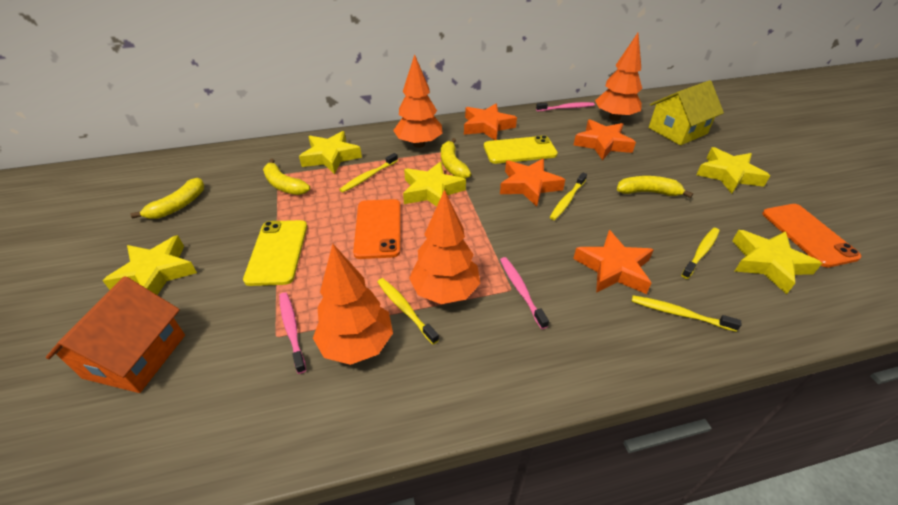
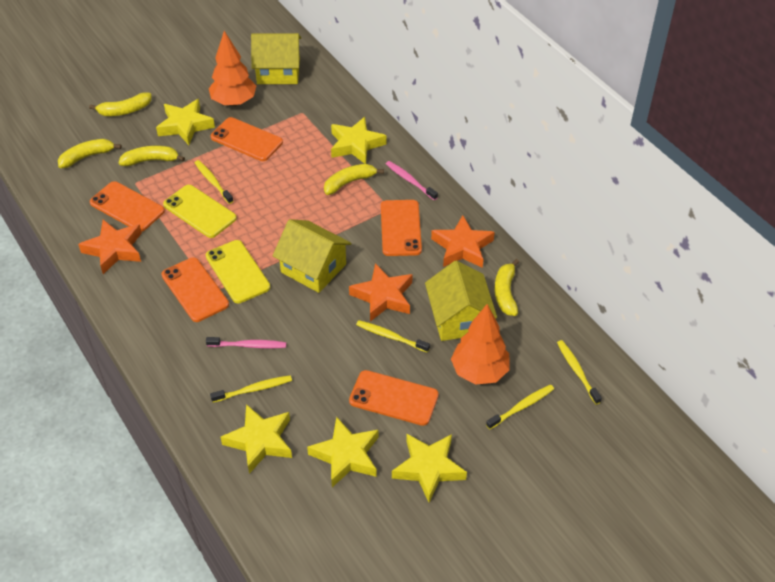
orange house: [46,276,185,393] = 1 -> none = 0
orange phone: [353,199,401,259] [762,204,861,268] = 2 -> [90,181,165,232] [161,257,229,322] [211,117,283,161] [349,370,439,426] [381,200,422,256] = 5
orange star: [464,104,517,140] [500,159,565,207] [573,230,654,294] [574,119,636,160] = 4 -> [78,220,142,274] [349,263,413,322] [431,215,495,268] = 3
orange tree: [313,244,393,365] [393,54,442,148] [409,190,480,304] [595,33,642,121] = 4 -> [209,31,256,106] [451,304,510,385] = 2
pink toothbrush: [279,292,306,374] [500,257,549,329] [536,102,595,111] = 3 -> [206,337,286,348] [386,161,438,200] = 2
yellow banana: [130,178,204,219] [263,159,310,195] [441,138,471,179] [617,176,693,198] = 4 -> [58,139,122,168] [89,92,152,116] [119,146,185,166] [324,164,384,195] [495,259,519,316] = 5
yellow house: [649,80,724,145] = 1 -> [251,33,301,84] [272,219,352,293] [425,260,497,341] = 3

